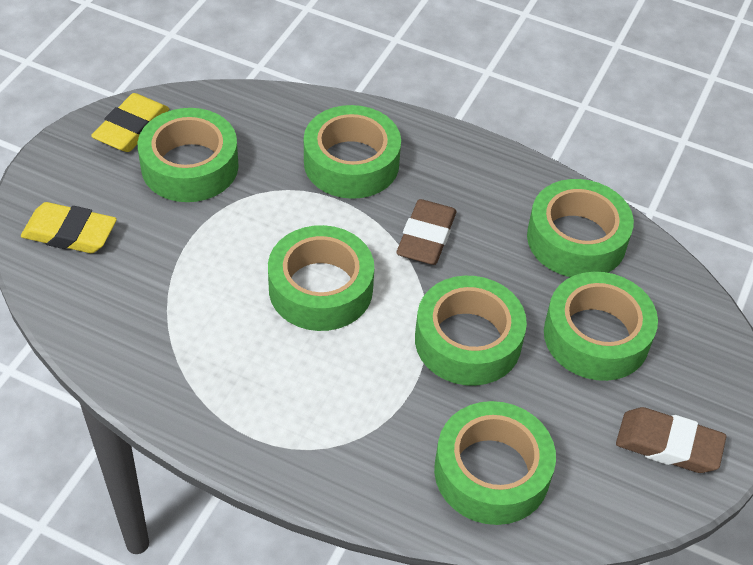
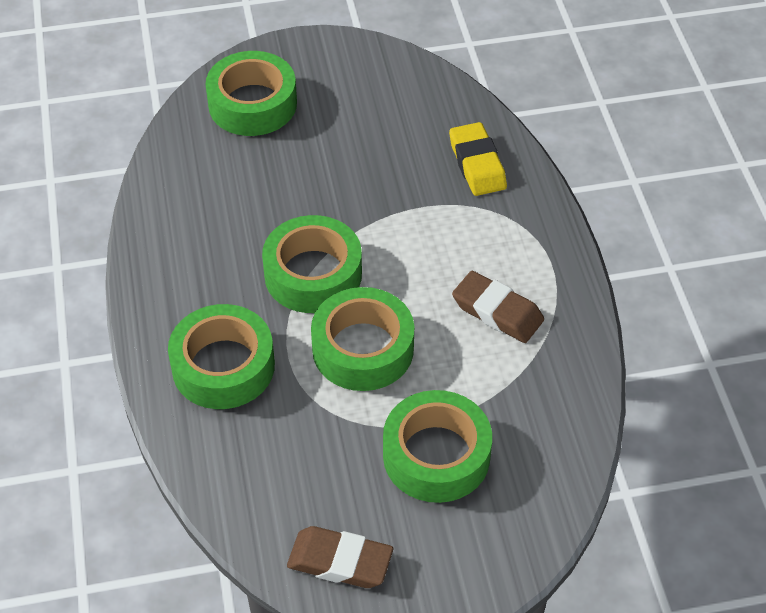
green tape: [138,108,239,202] [268,225,374,331] [304,105,401,199] [415,276,527,386] [434,401,556,525] [527,179,634,277] [544,272,658,381] = 7 -> [168,304,275,409] [205,51,297,136] [262,215,362,313] [311,287,414,391] [383,390,492,503] = 5
yellow eraser: [21,202,117,253] [91,93,169,152] = 2 -> [449,122,507,196] = 1

